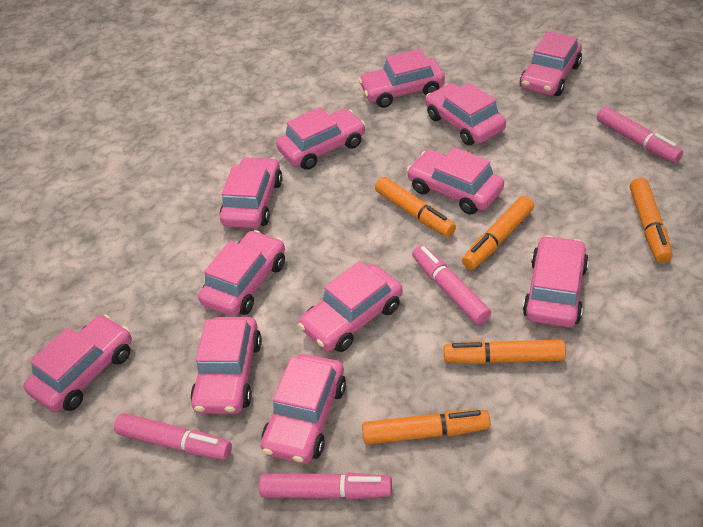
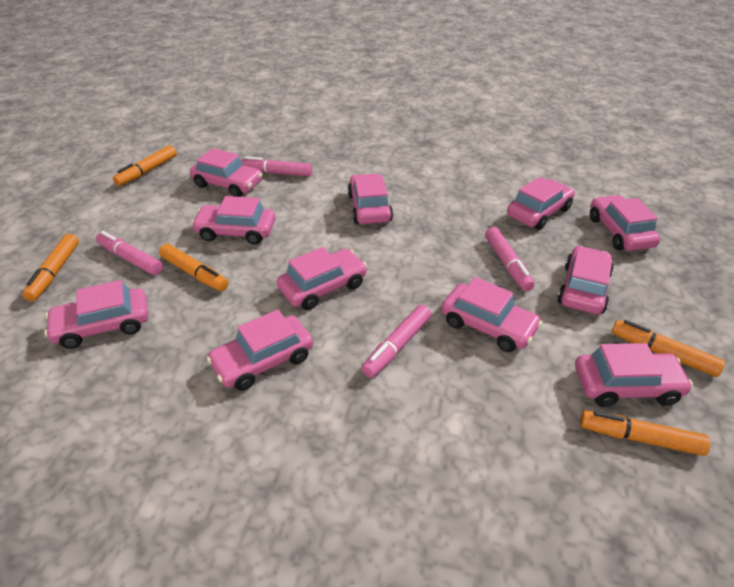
pink car: [23,315,132,412] [191,317,262,414] [198,230,285,317] [220,157,282,228] [260,354,346,464] [276,107,366,170] [298,261,403,352] [359,49,445,108] [407,147,504,215] [426,83,506,145] [520,31,582,96] [523,235,589,327] = 12 -> [44,280,148,349] [190,148,263,197] [191,196,275,244] [207,310,313,391] [277,247,367,310] [348,173,393,224] [441,277,542,352] [507,177,575,230] [558,246,614,314] [575,343,693,407] [590,195,660,251] = 11

